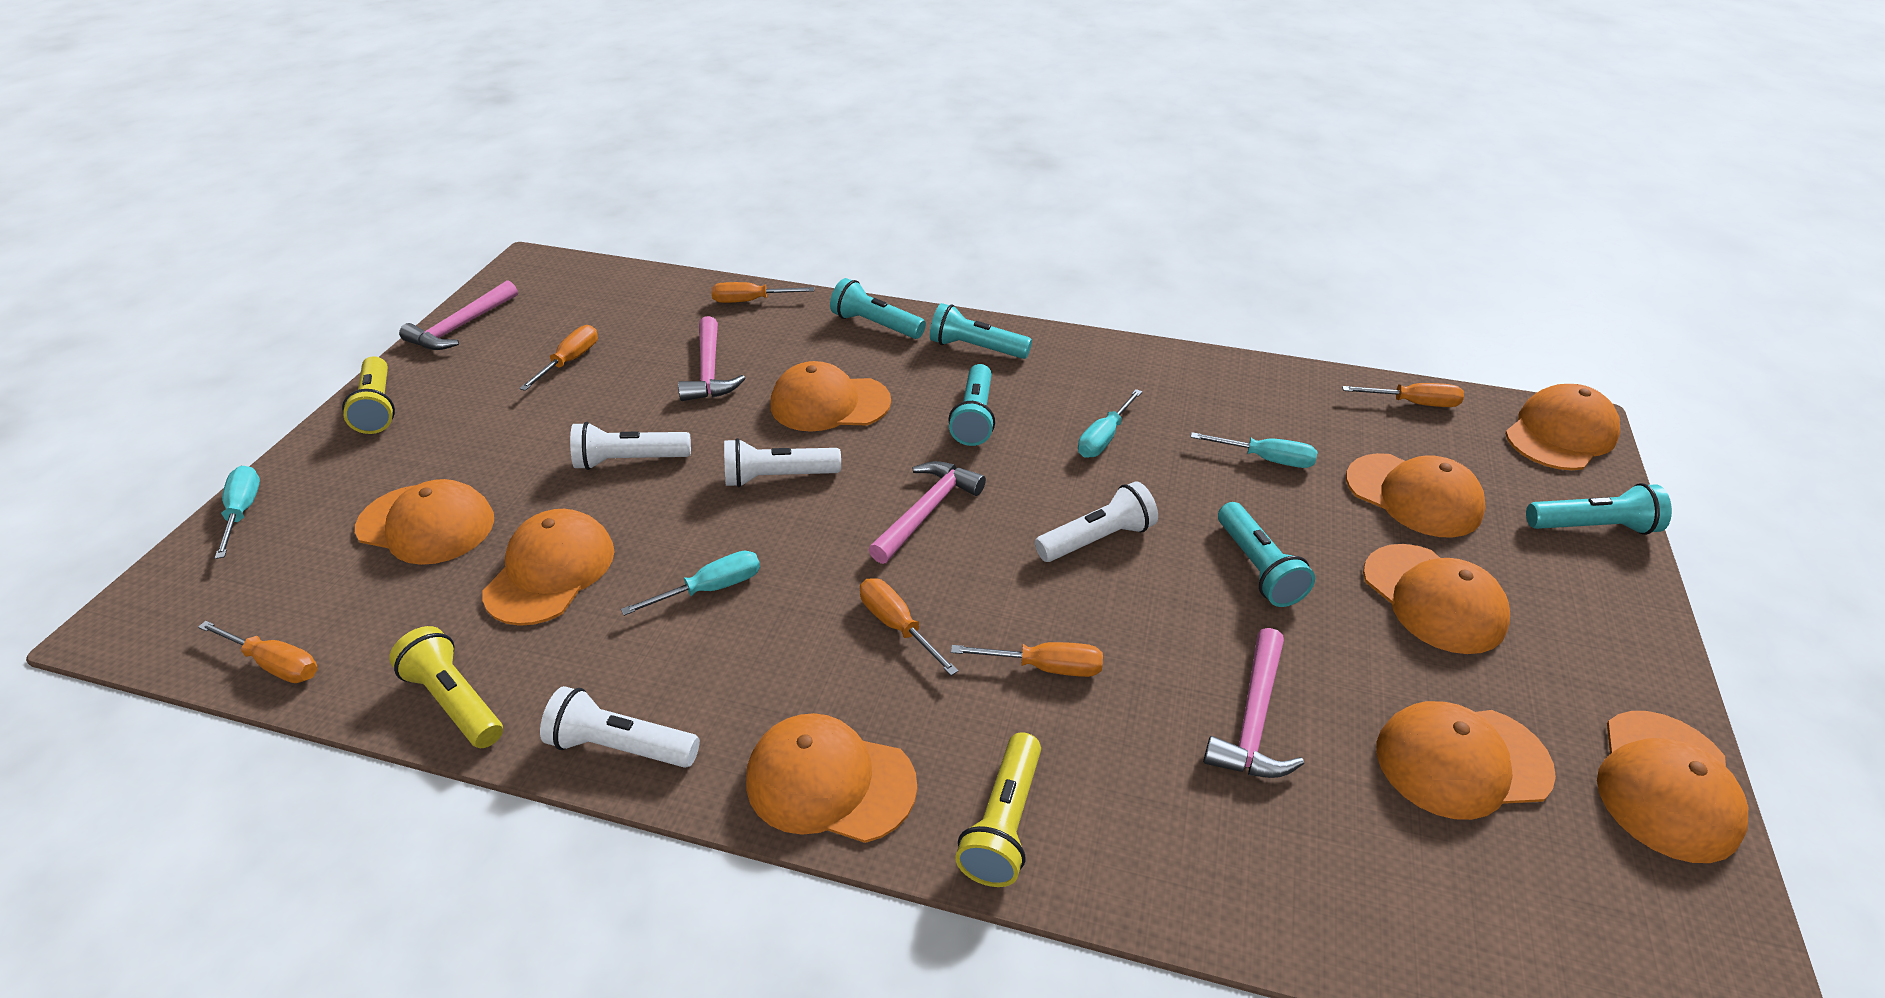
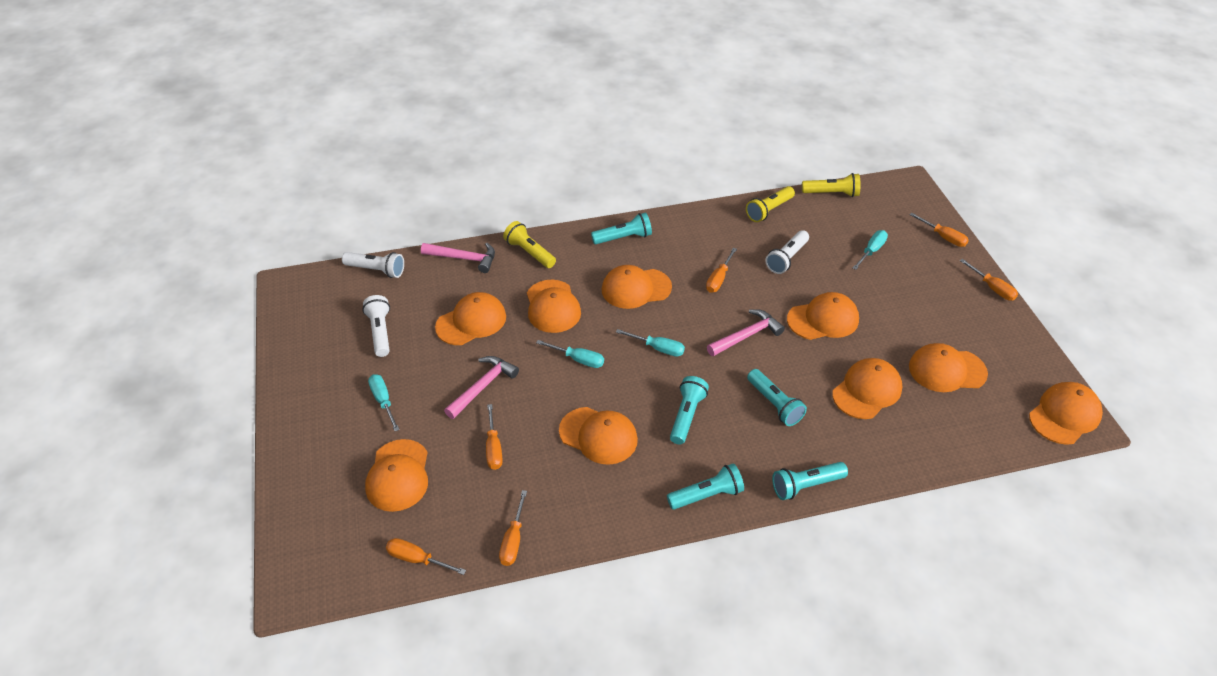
pink hammer: [399,280,518,350] [678,316,745,401] [869,461,986,564] [1203,628,1304,778] = 4 -> [421,243,495,273] [444,356,519,419] [707,309,785,356] = 3
white flashlight: [540,686,700,768] [570,422,691,470] [724,438,841,487] [1035,481,1158,562] = 4 -> [342,252,404,278] [362,295,390,357] [765,230,809,274] = 3

